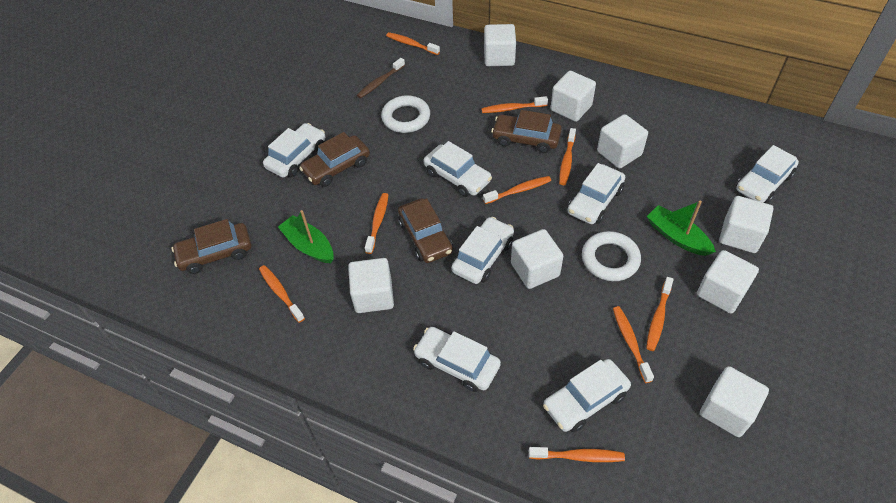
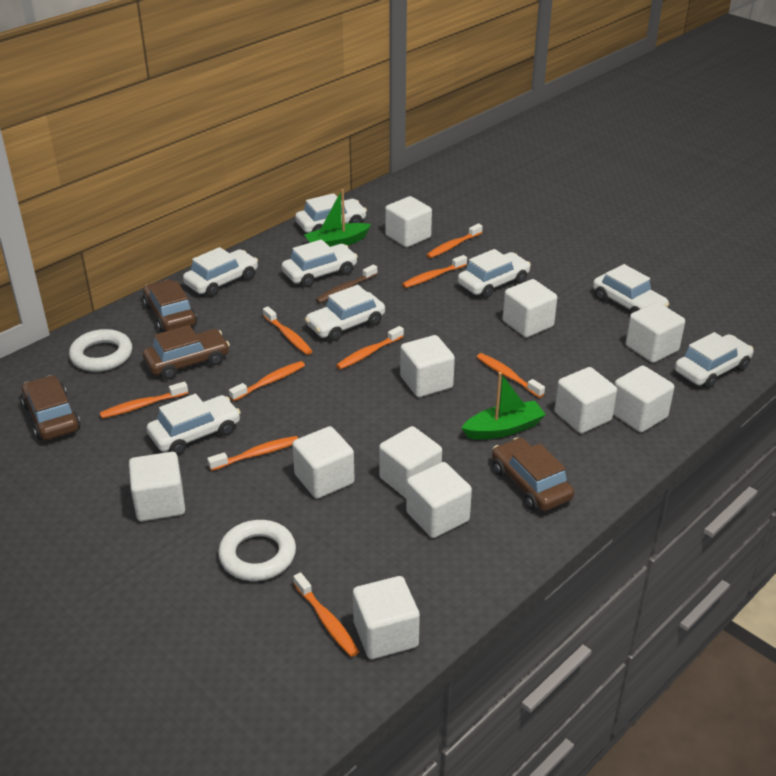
white car: [263,123,325,178] [413,327,501,392] [424,141,492,197] [451,217,514,284] [543,359,631,432] [567,163,625,224] [736,145,799,204] = 7 -> [147,394,241,455] [183,247,258,297] [282,239,358,287] [295,193,367,233] [305,285,385,341] [458,249,531,298] [593,264,669,315] [675,332,753,389] = 8
white cube: [348,258,394,313] [484,24,516,66] [511,229,563,289] [551,71,596,122] [597,114,648,169] [697,250,759,314] [700,366,769,437] [719,196,773,253] = 8 -> [129,452,185,521] [292,426,355,499] [353,576,420,659] [379,426,442,498] [385,196,432,247] [400,335,455,397] [406,462,472,538] [502,279,557,337] [554,367,617,433] [613,366,674,432] [625,302,685,363] = 11

